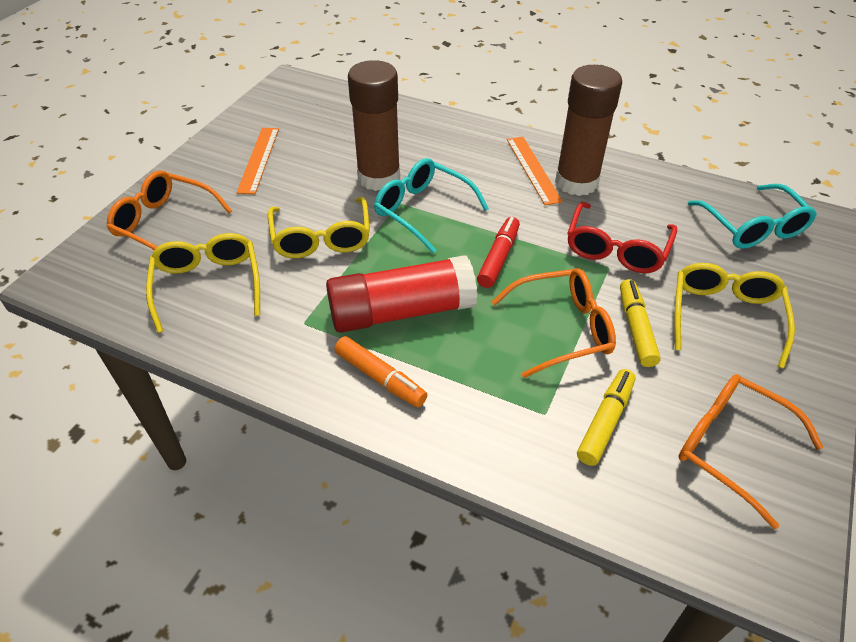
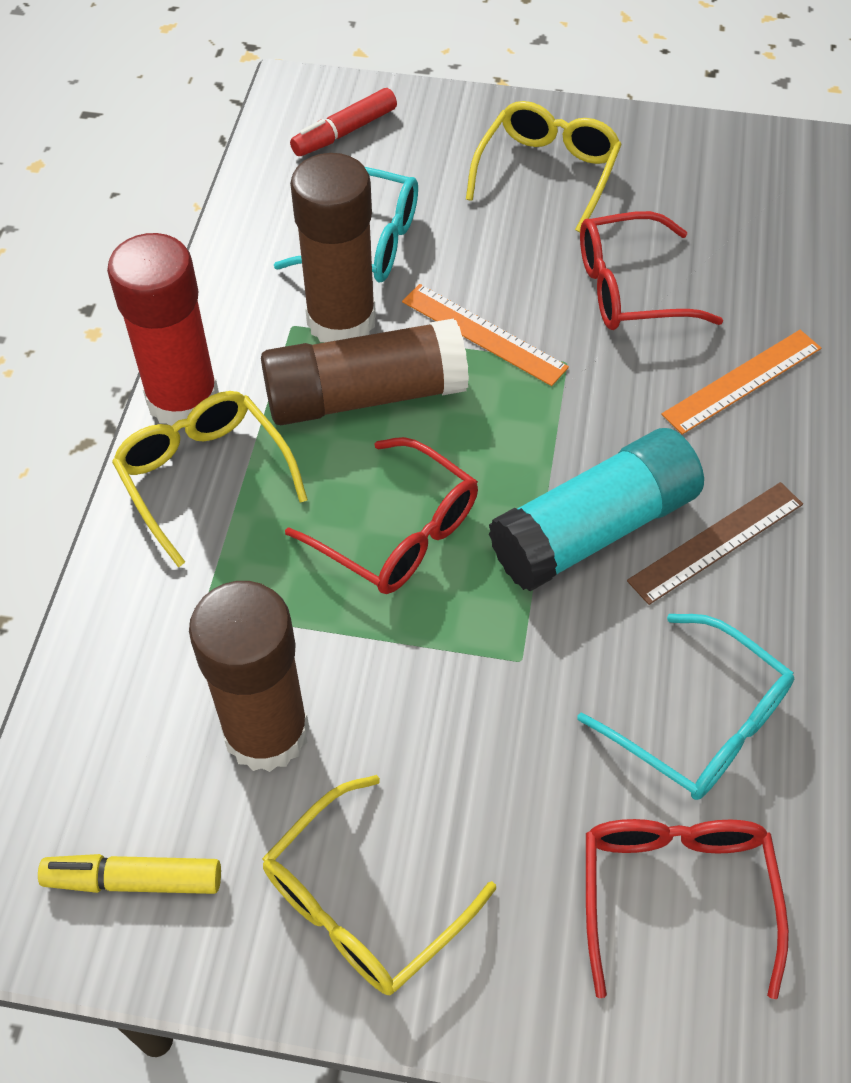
brown glue stick: [348,60,400,191] [555,65,622,196] = 2 -> [189,581,309,772] [261,318,469,425] [290,153,376,342] = 3
brown ruler: none = 0 -> [627,482,803,605] = 1
orange glasses: [107,170,232,250] [491,268,616,378] [679,374,823,529] = 3 -> none = 0
orange marker: [334,336,427,407] = 1 -> none = 0
red glasses: [567,202,677,273] = 1 -> [285,437,478,594] [580,211,723,330] [586,819,789,999] = 3
turquoise glue stick: none = 0 -> [489,428,704,591] = 1
yellow marker: [577,369,635,466] [620,279,661,367] = 2 -> [38,854,221,894] = 1

